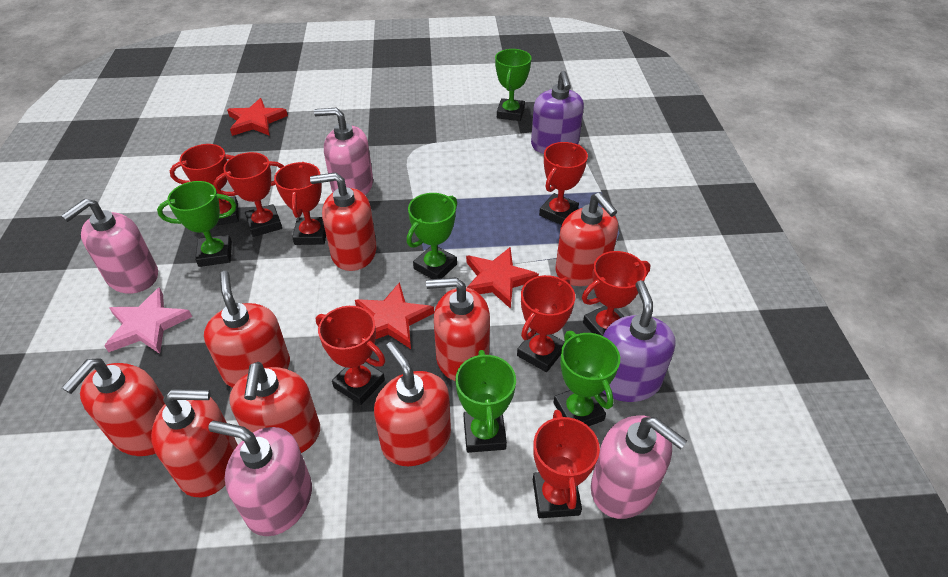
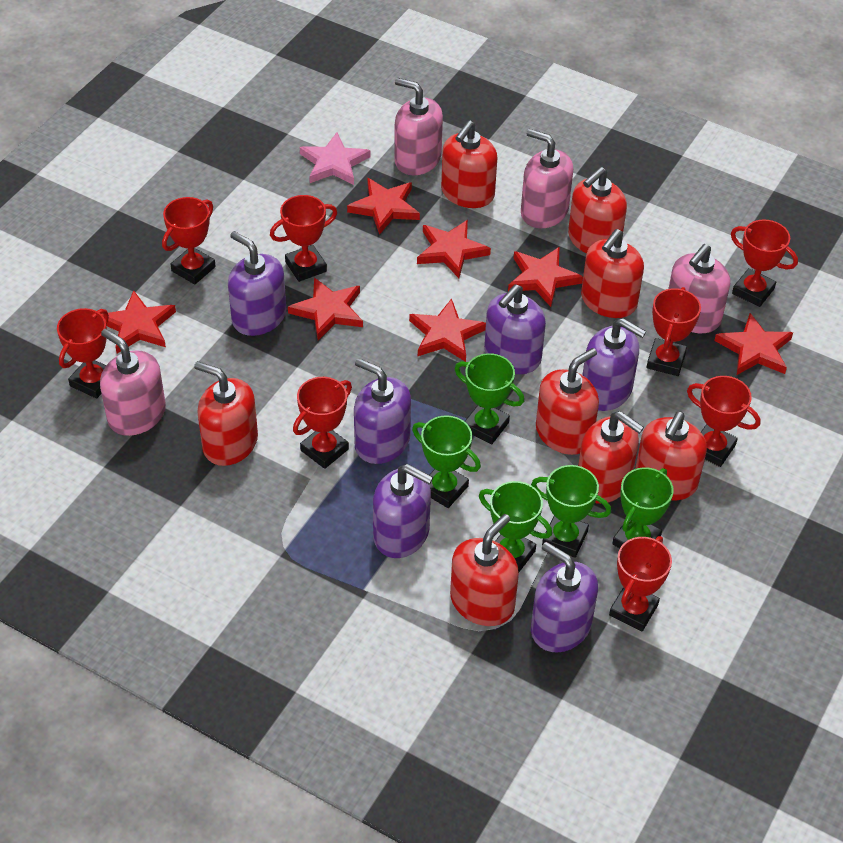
purple soap dispenser: [531,71,584,154] [603,280,676,402] = 2 -> [228,231,286,336] [354,358,411,464] [373,464,433,558] [484,284,546,374] [531,542,598,652] [583,318,646,411] = 6
red star: [227,98,288,136] [355,282,434,349] [466,247,539,309] = 3 -> [102,290,176,354] [288,278,363,340] [347,178,420,235] [409,298,486,362] [417,220,491,278] [508,247,583,307] [714,313,793,375] = 7

